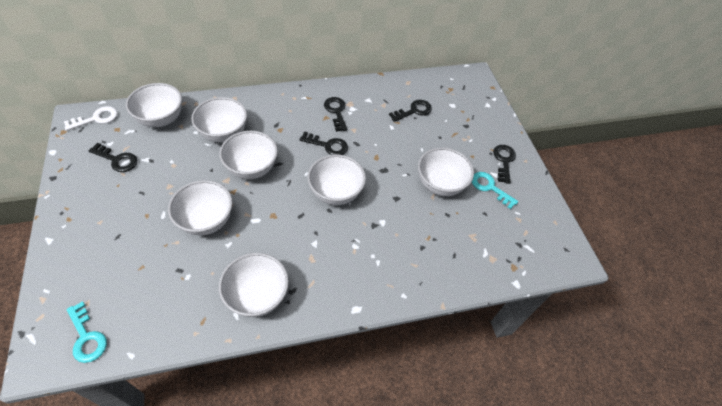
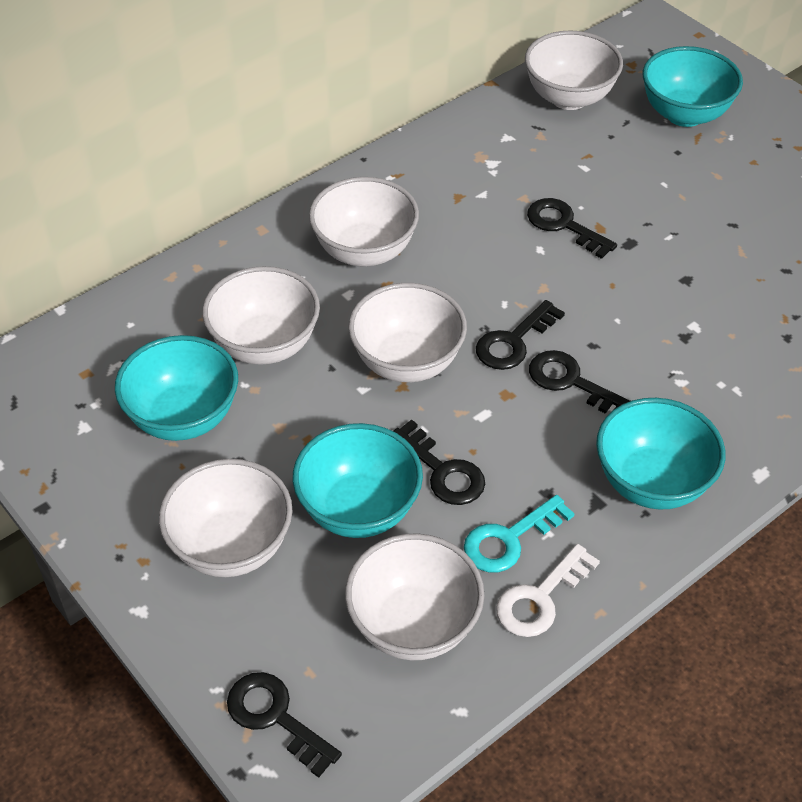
turquoise bowl: none = 0 -> [115,335,238,441] [293,423,423,538] [596,398,725,510] [643,46,743,127] = 4
turquoise key: [67,301,107,363] [472,172,518,209] = 2 -> [464,495,574,573] = 1
white bowl: [126,83,182,127] [168,180,233,235] [191,97,247,142] [219,131,278,179] [219,253,289,317] [307,155,366,205] [418,147,474,196] = 7 -> [159,459,293,577] [202,266,320,365] [309,177,419,267] [345,533,484,660] [348,283,467,382] [525,30,623,110] = 6

